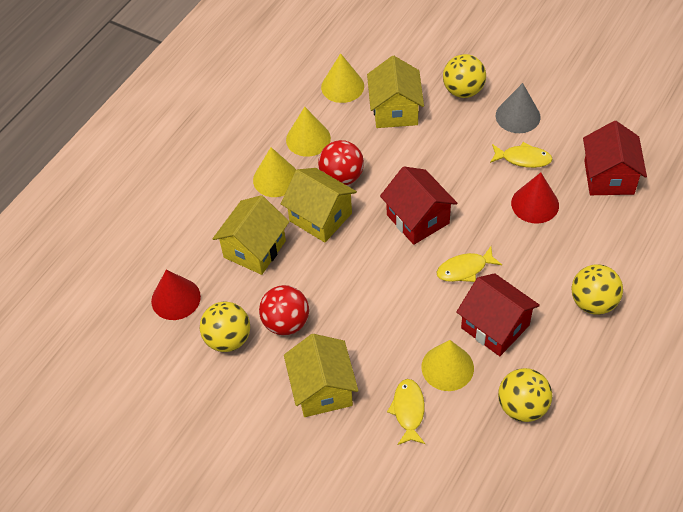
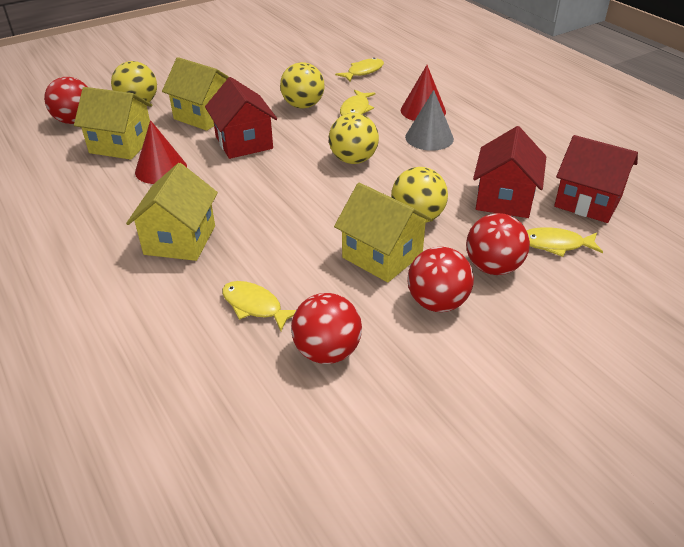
red ball: [259,285,309,335] [318,140,364,185] = 2 -> [44,77,88,124] [291,293,362,364] [407,247,474,312] [466,213,530,275] = 4
yellow cone: [253,147,296,197] [286,107,331,157] [321,53,364,103] [422,340,474,391] = 4 -> none = 0
yellow fish: [387,379,425,445] [437,246,502,282] [490,142,553,168] = 3 -> [222,281,296,331] [335,58,384,82] [340,90,375,116] [526,227,603,257] = 4

